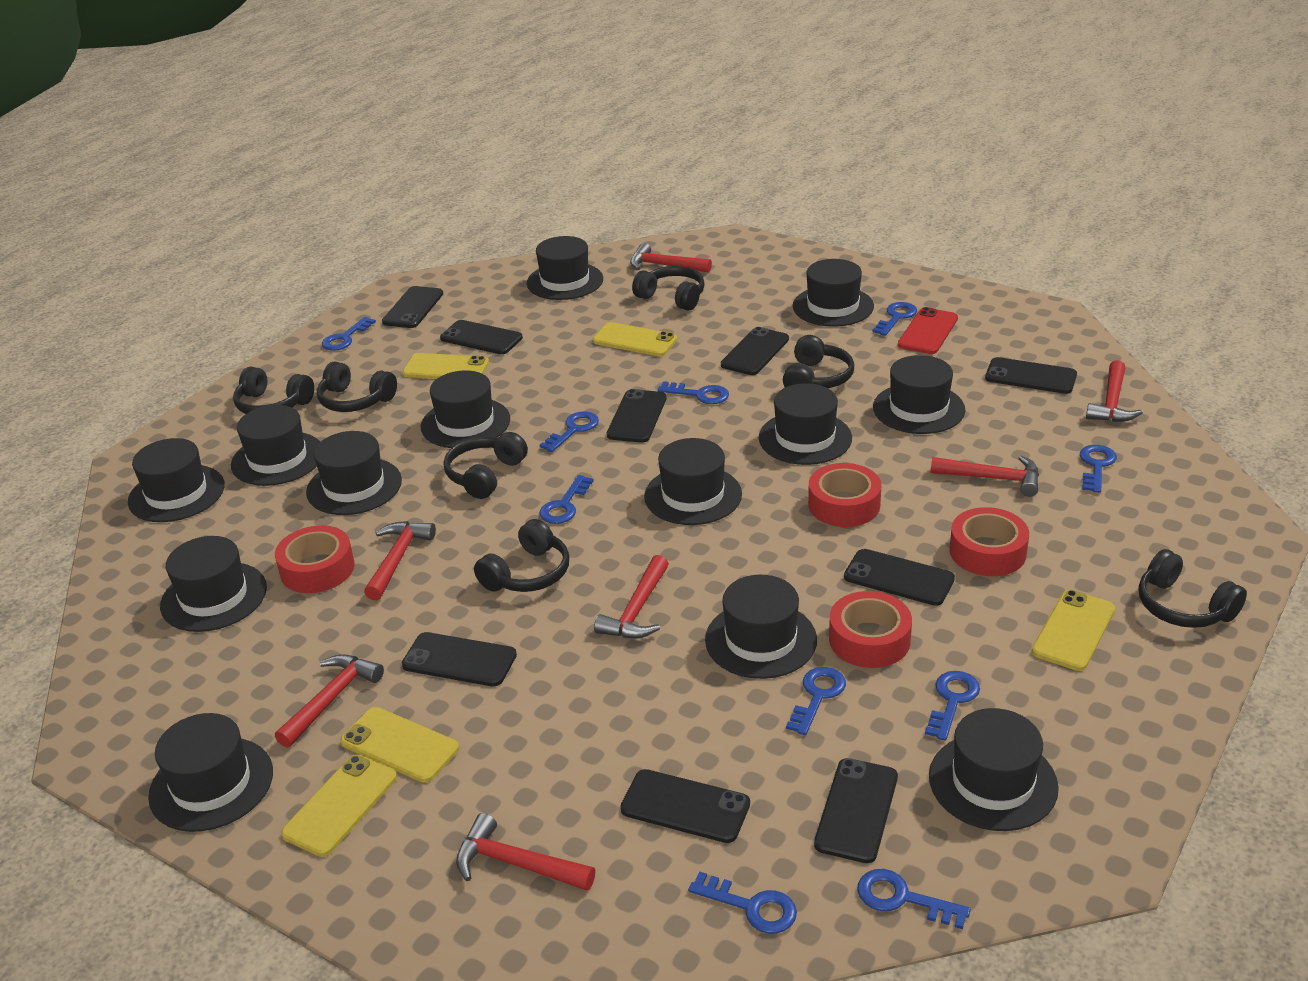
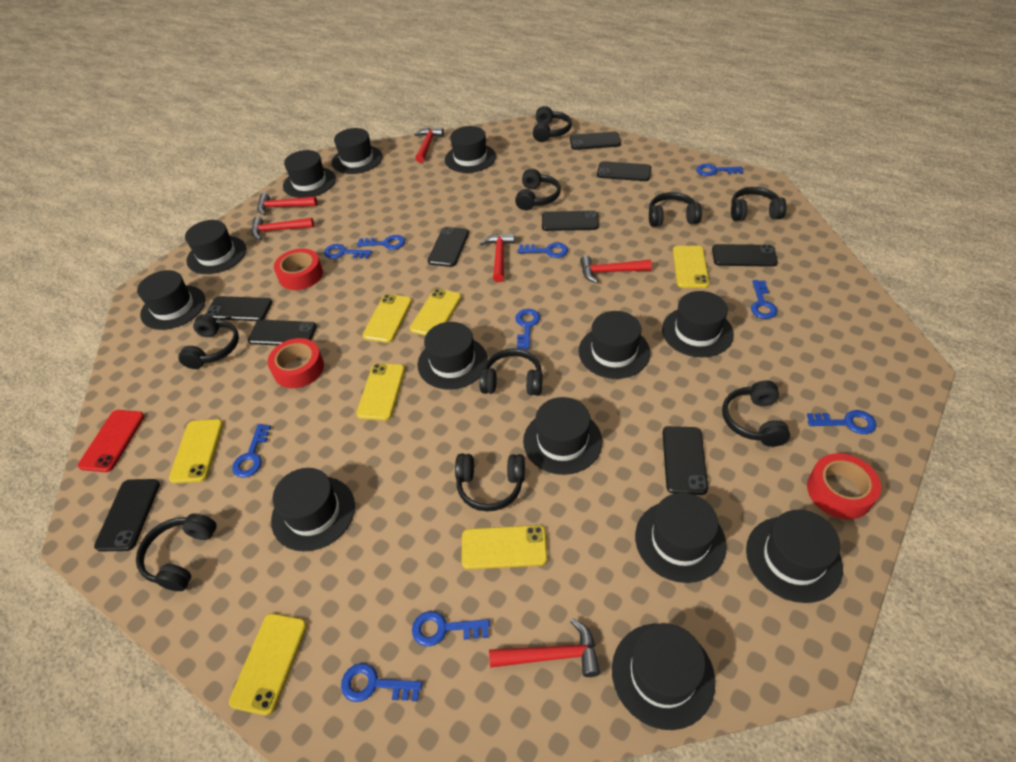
black headphones: [233,366,314,414] [317,361,397,412] [444,432,528,499] [474,519,569,592] [632,266,705,311] [783,335,854,388] [1139,549,1247,628] = 7 -> [136,513,217,591] [178,314,239,369] [455,454,525,511] [479,348,542,396] [515,169,561,210] [533,106,572,142] [649,192,702,227] [722,380,790,447] [731,187,787,221] = 9
red hammer: [275,654,384,748] [364,521,436,600] [456,813,595,891] [594,555,669,639] [630,243,712,273] [931,455,1039,497] [1086,360,1143,422] = 7 -> [251,217,314,240] [257,193,317,215] [414,128,444,163] [480,233,515,282] [489,619,600,677] [580,255,652,283] = 6
red tape: [275,525,355,593] [808,463,881,527] [829,591,912,668] [949,507,1029,576] = 4 -> [268,338,324,388] [274,249,323,290] [807,453,881,519] = 3
yellow phone: [281,755,397,857] [340,707,459,783] [403,353,489,379] [593,322,677,356] [1032,590,1115,671] = 5 -> [169,419,223,483] [229,613,307,716] [356,363,405,420] [362,294,412,343] [410,289,461,336] [462,525,548,569] [673,246,710,288] = 7

